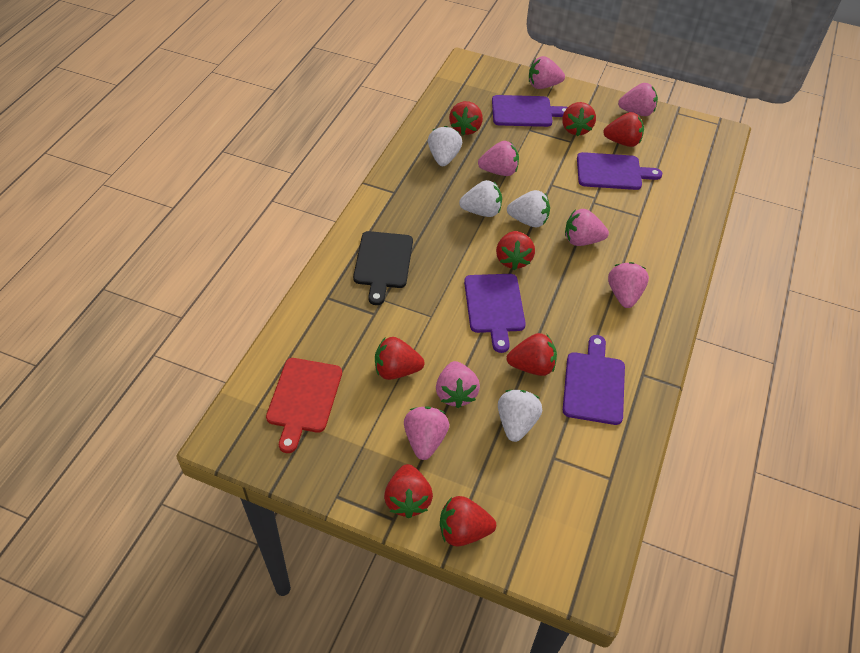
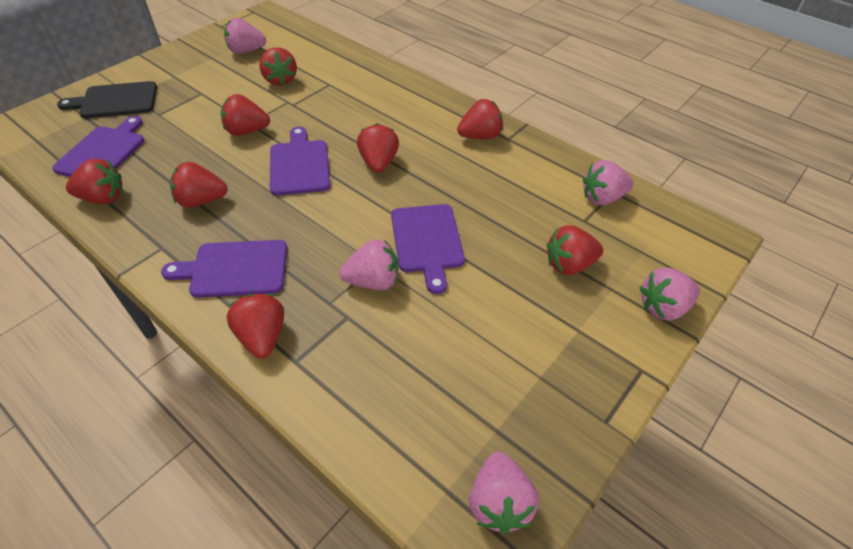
pink strawberry: [404,406,449,460] [436,361,480,408] [478,141,519,176] [529,56,565,89] [565,209,609,246] [608,262,649,308] [618,83,658,116] = 7 -> [224,17,266,54] [339,240,399,290] [469,452,539,534] [583,160,634,205] [639,268,700,321] = 5
red cutting board: [266,358,342,453] = 1 -> none = 0
white strawberry: [428,126,462,166] [459,180,502,217] [498,390,542,442] [507,190,550,227] = 4 -> none = 0

